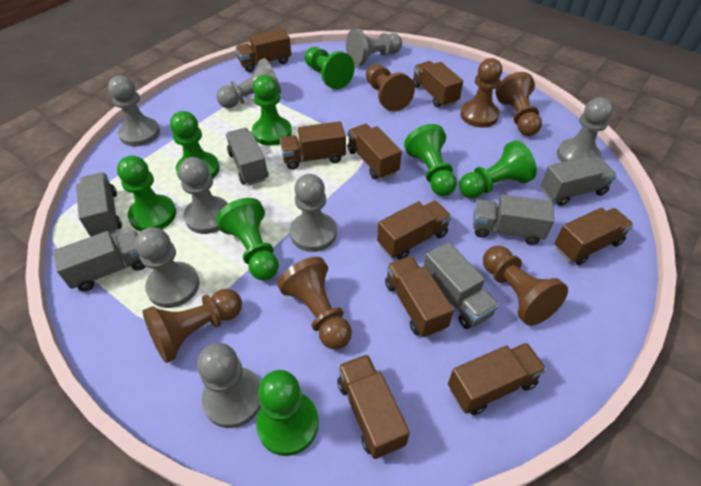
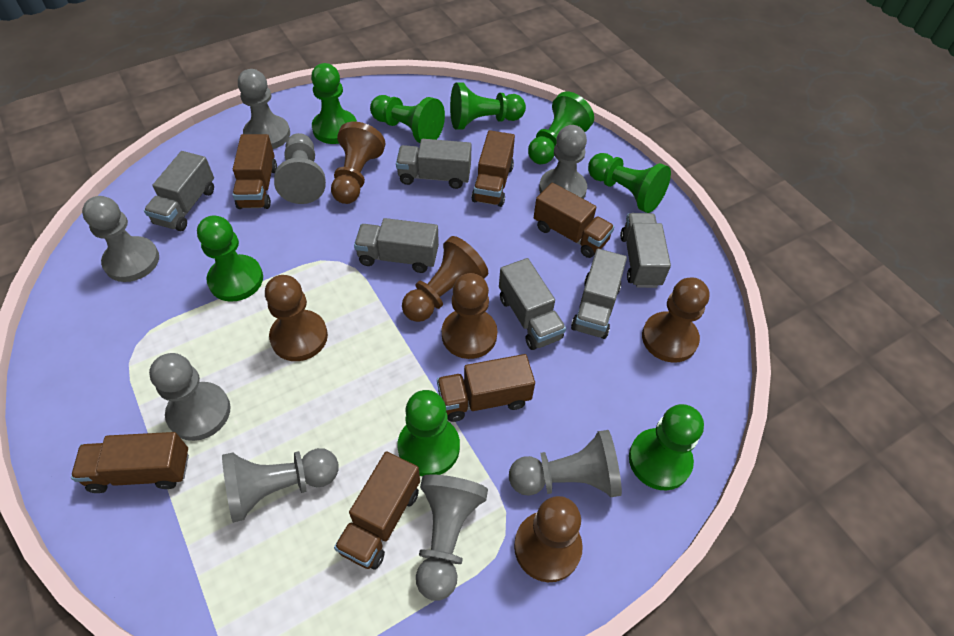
brown truck: [235,29,291,72] [280,121,346,170] [337,354,410,459] [347,124,402,180] [377,201,452,260] [385,256,454,338] [413,61,463,107] [448,343,546,415] [554,208,634,265] = 9 -> [71,432,189,493] [232,134,277,209] [334,451,420,570] [437,354,535,422] [472,130,515,207] [534,183,615,258] = 6

